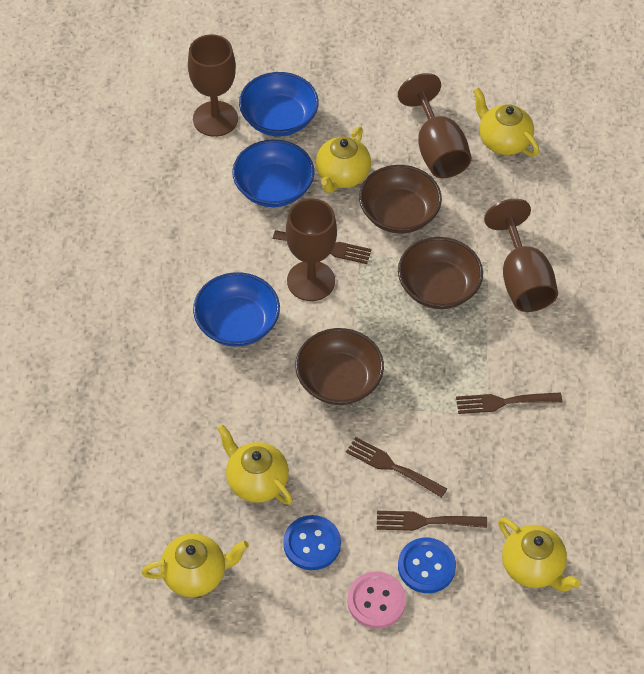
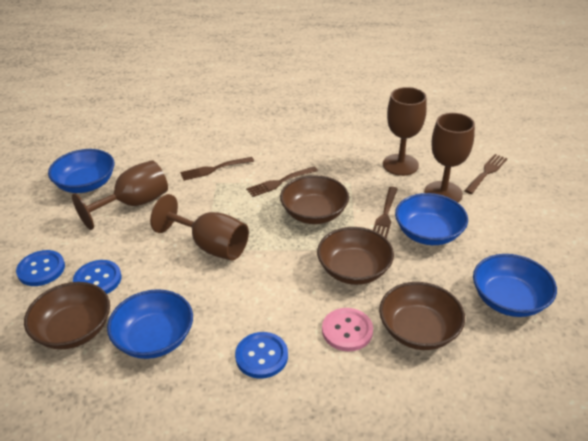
blue bowl: [193,272,280,347] [232,139,314,207] [239,72,319,136] = 3 -> [48,149,114,193] [107,289,193,359] [395,193,468,245] [473,254,557,317] = 4
blue button: [283,515,341,570] [398,538,456,593] = 2 -> [16,250,65,286] [73,260,122,294] [235,332,288,379] = 3
brown bowl: [295,328,384,405] [359,165,442,233] [398,237,483,309] = 3 -> [24,282,110,349] [280,175,349,224] [317,227,394,285] [379,282,465,350] = 4
yellow teapot: [141,534,249,597] [217,424,293,505] [316,127,371,193] [473,88,539,156] [498,517,580,592] = 5 -> none = 0

